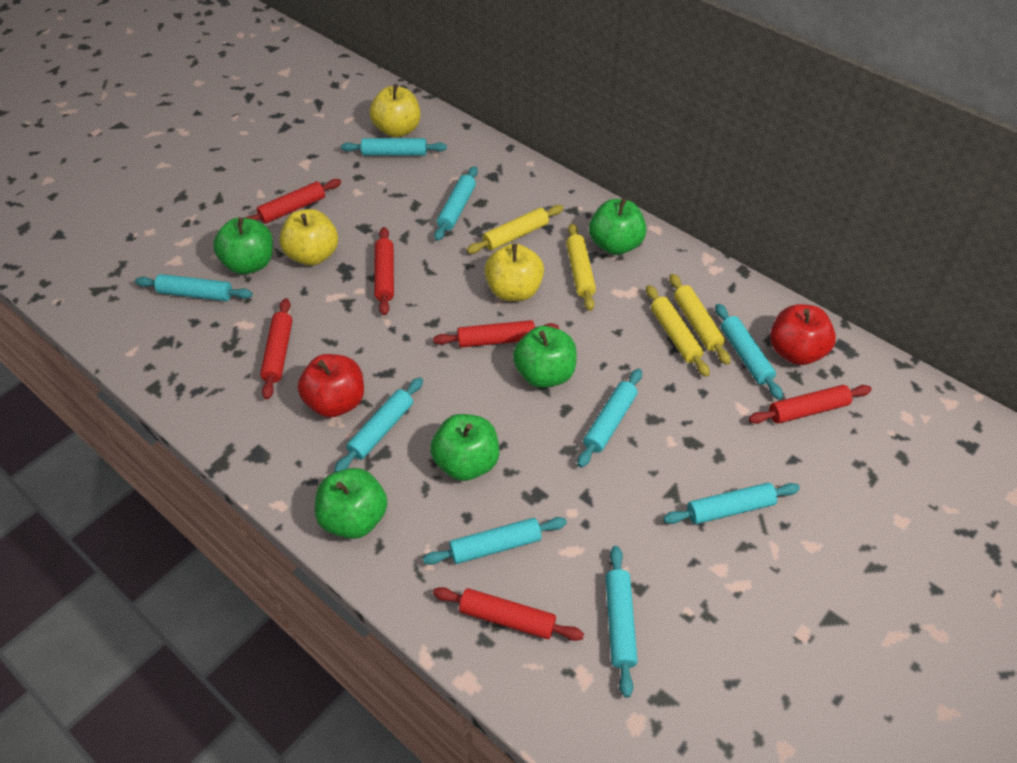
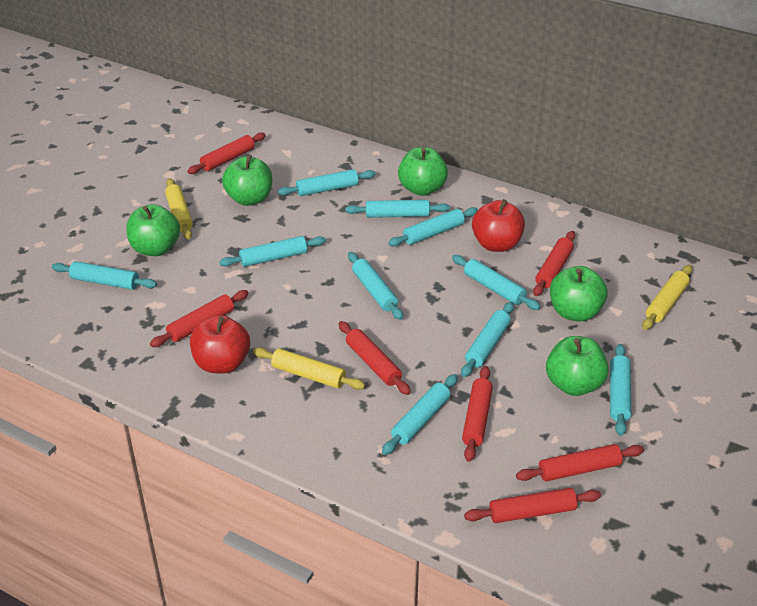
red rolling pin: [244,179,341,224] [260,298,293,399] [374,227,394,315] [433,320,559,348] [433,587,584,641] [749,385,872,424] = 6 -> [150,290,249,347] [187,132,266,174] [339,321,411,395] [462,366,493,462] [464,488,601,523] [516,444,644,482] [533,231,575,296] = 7
turquoise rolling pin: [135,274,253,301] [334,377,423,472] [341,138,447,156] [423,517,567,565] [434,166,478,241] [577,369,642,468] [606,546,638,698] [663,483,800,524] [715,304,783,399] = 9 -> [52,261,157,290] [219,236,326,267] [278,169,376,196] [345,200,450,218] [348,252,403,320] [382,374,458,455] [388,207,478,246] [452,255,541,310] [461,302,514,377] [610,344,631,436] = 10
yellow apple: [279,209,338,266] [370,84,420,138] [485,243,544,301] = 3 -> none = 0
yellow rolling pin: [467,205,564,254] [566,223,596,311] [646,285,710,377] [669,274,731,365] = 4 -> [165,178,193,239] [253,347,365,390] [642,265,692,330] = 3

